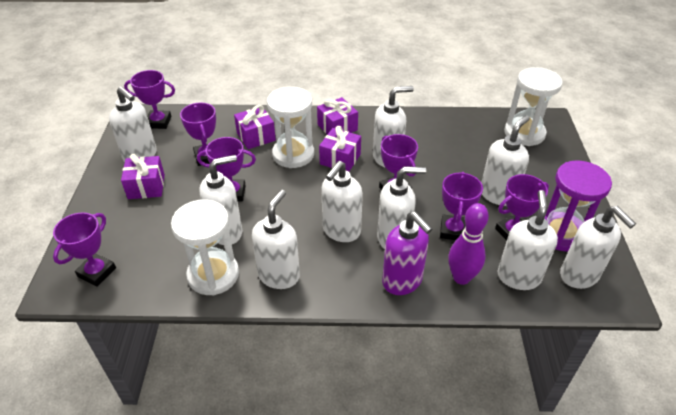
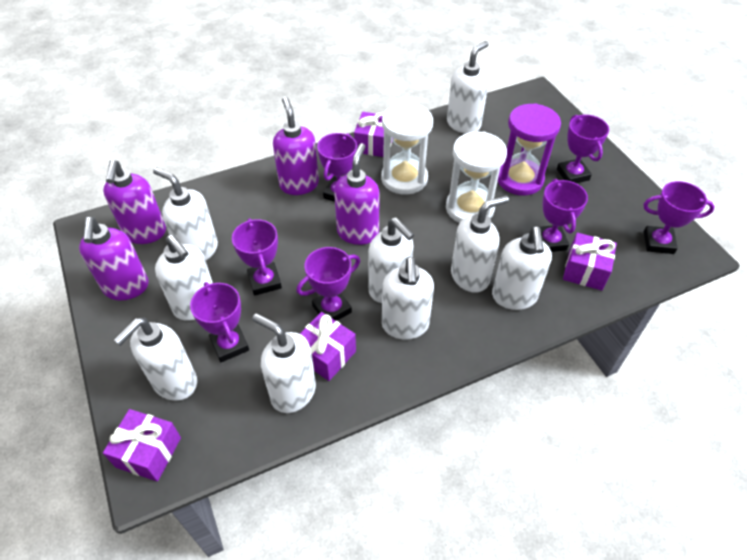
purple bowling pin: [448,203,489,285] = 1 -> none = 0
purple soap dispenser: [382,212,432,295] = 1 -> [79,217,149,300] [103,160,166,244] [273,97,319,195] [334,143,380,245] = 4
white hourglass: [171,199,239,295] [267,87,314,168] [504,67,563,146] = 3 -> [381,103,433,195] [446,131,507,223] = 2

